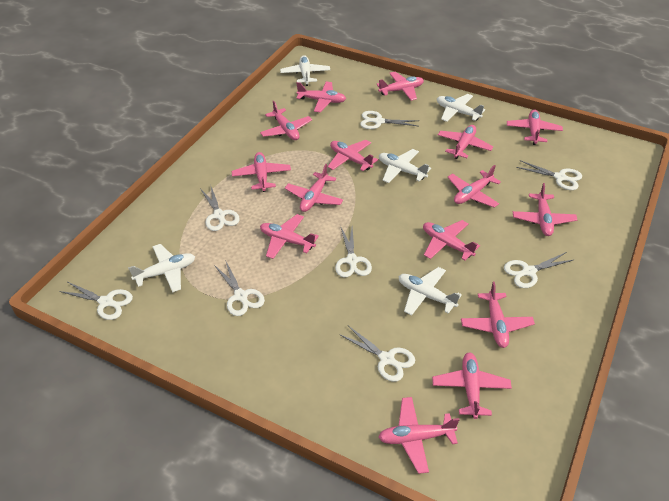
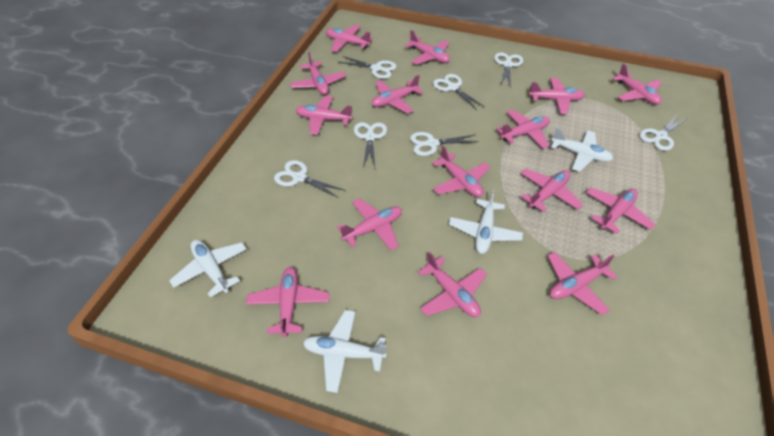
white plane: [128,244,195,293] [280,55,330,86] [379,149,431,183] [399,267,462,315] [437,94,485,122] = 5 -> [169,240,247,297] [303,310,387,393] [449,190,523,254] [551,128,613,172] = 4
white scissors: [59,282,133,320] [201,187,240,231] [214,260,265,316] [335,227,372,277] [339,326,415,382] [360,111,419,129] [504,252,573,288] [516,160,582,190] = 8 -> [274,160,346,198] [339,56,397,79] [354,122,387,168] [410,132,479,156] [433,74,485,110] [494,52,523,88] [639,114,688,151] = 7

